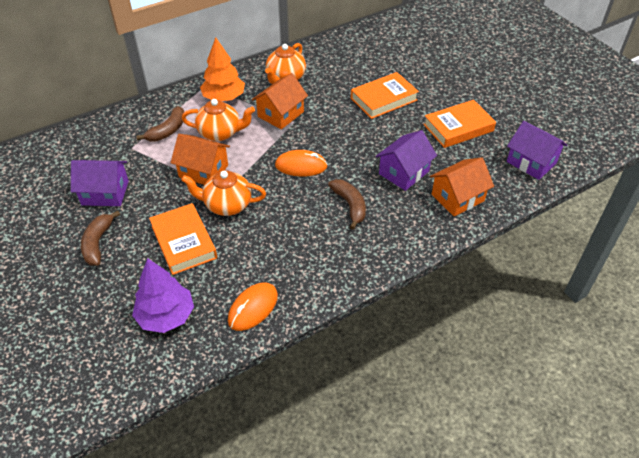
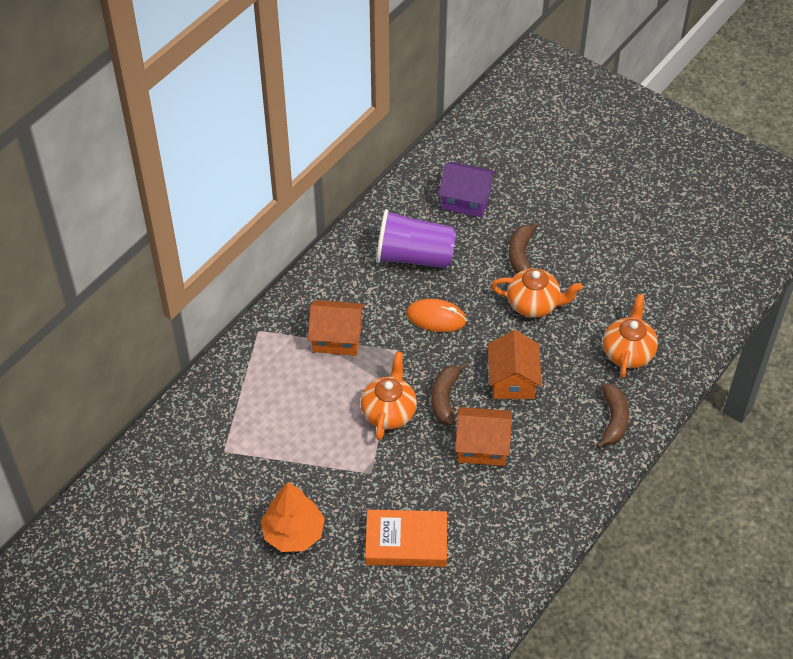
orange book: [149,203,217,275] [351,72,419,119] [423,100,496,148] = 3 -> [365,510,447,567] = 1
orange mouse: [228,283,278,331] [275,150,328,176] = 2 -> [406,299,467,332] = 1
purple cup: none = 0 -> [376,209,456,268] = 1
purple house: [71,160,129,206] [376,130,437,191] [507,121,568,180] = 3 -> [439,162,496,218] = 1
purple tree: [132,258,194,333] = 1 -> none = 0

